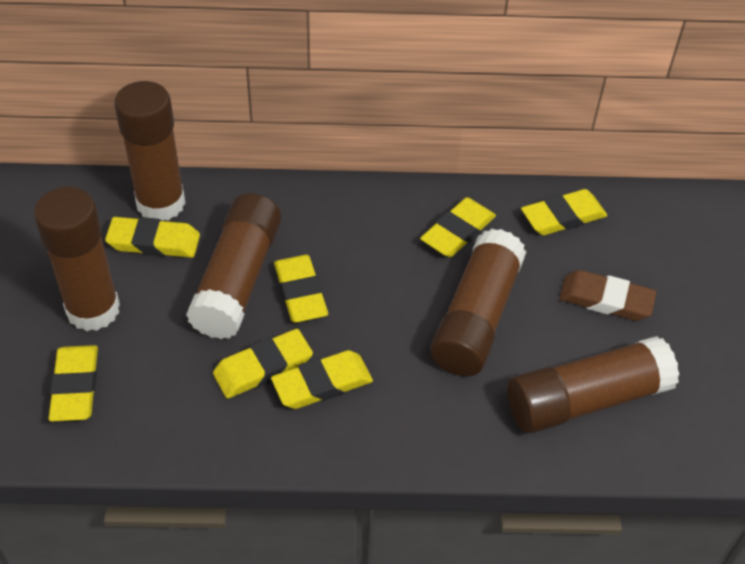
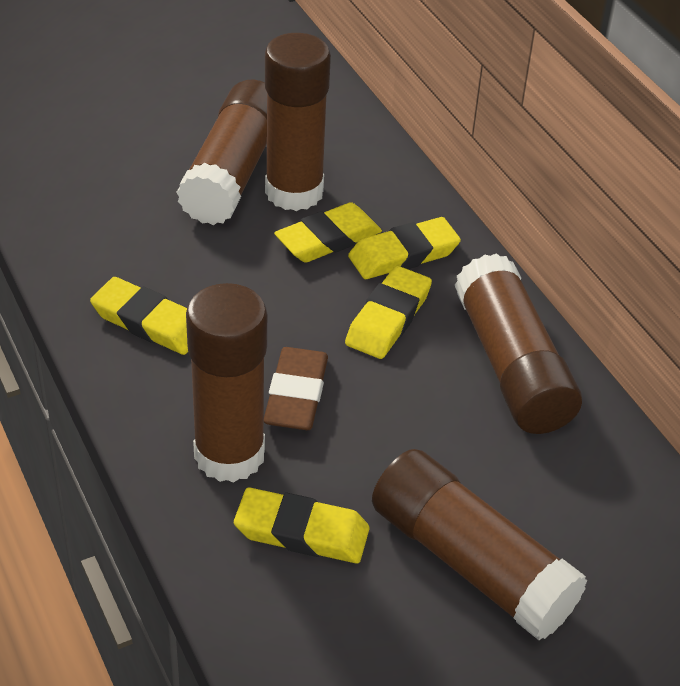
yellow eraser: [49,345,98,422] [105,217,200,258] [213,329,313,399] [271,350,373,409] [274,255,328,323] [420,197,496,257] [521,189,607,235] = 7 -> [90,277,188,355] [234,487,370,563] [274,202,382,262] [345,266,432,359] [348,217,461,279] = 5

